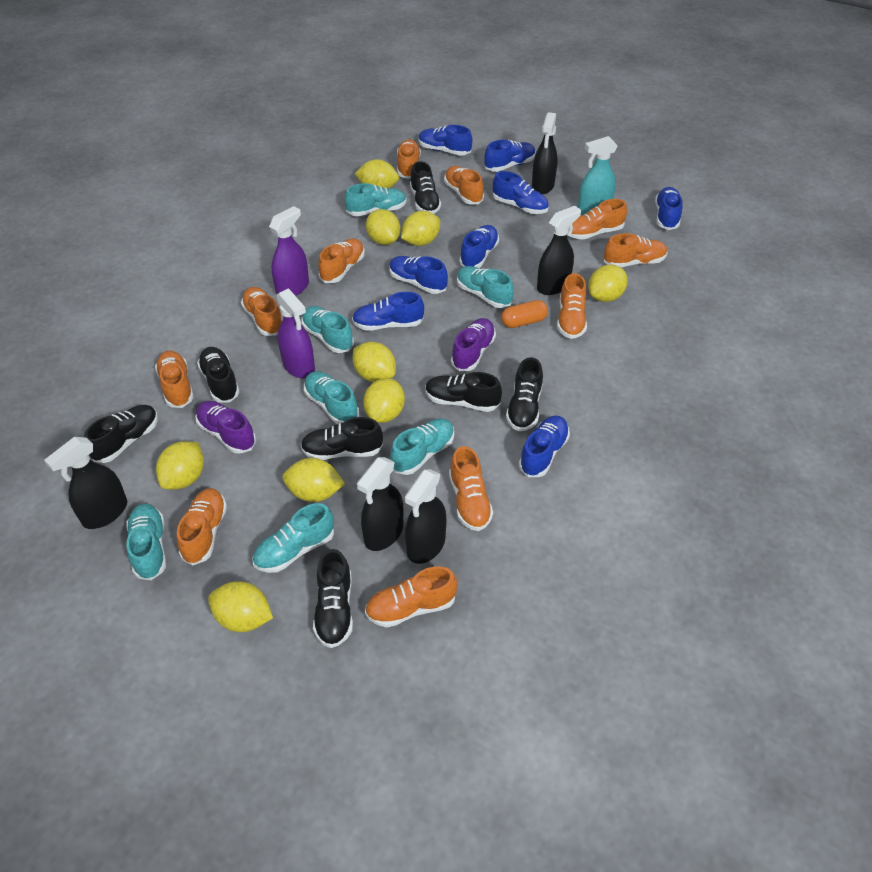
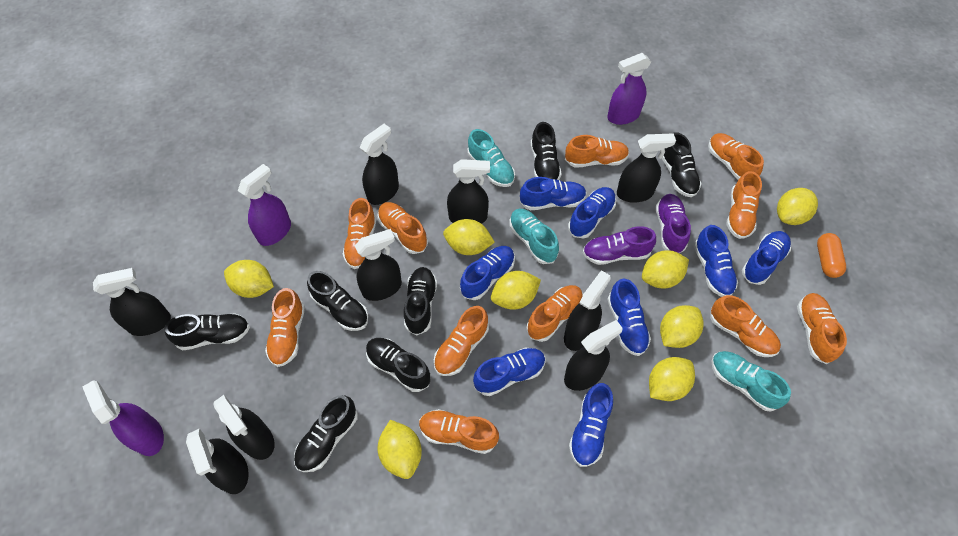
black spray bottle: [44,437,127,529] [357,457,403,551] [405,469,446,564] [532,112,558,194] [537,206,581,295] = 5 -> [93,268,171,336] [186,428,249,494] [213,395,274,460] [355,229,402,301] [359,124,399,205] [447,159,490,224] [564,270,611,351] [564,320,623,391] [617,133,676,203] = 9
purple spray bottle: [269,206,309,296] [276,288,315,378] = 2 -> [83,380,164,456] [238,164,291,246] [607,53,651,125] = 3
turquoise shoe: [126,504,166,580] [253,503,334,573] [301,306,354,353] [304,371,359,424] [345,183,407,216] [390,419,454,475] [457,266,514,308] = 7 -> [468,129,515,187] [509,208,559,264] [711,351,791,412] = 3
turquoise spray bottle: [578,136,618,215] = 1 -> none = 0
yellow lemon: [156,442,204,489] [208,581,273,632] [282,458,345,502] [353,342,396,382] [355,159,399,189] [363,378,405,423] [366,209,401,245] [401,211,440,246] [588,265,628,302] = 9 -> [224,260,274,298] [377,420,422,479] [443,219,495,255] [491,271,541,310] [642,250,689,288] [649,357,695,401] [660,305,704,348] [777,188,818,225] = 8

